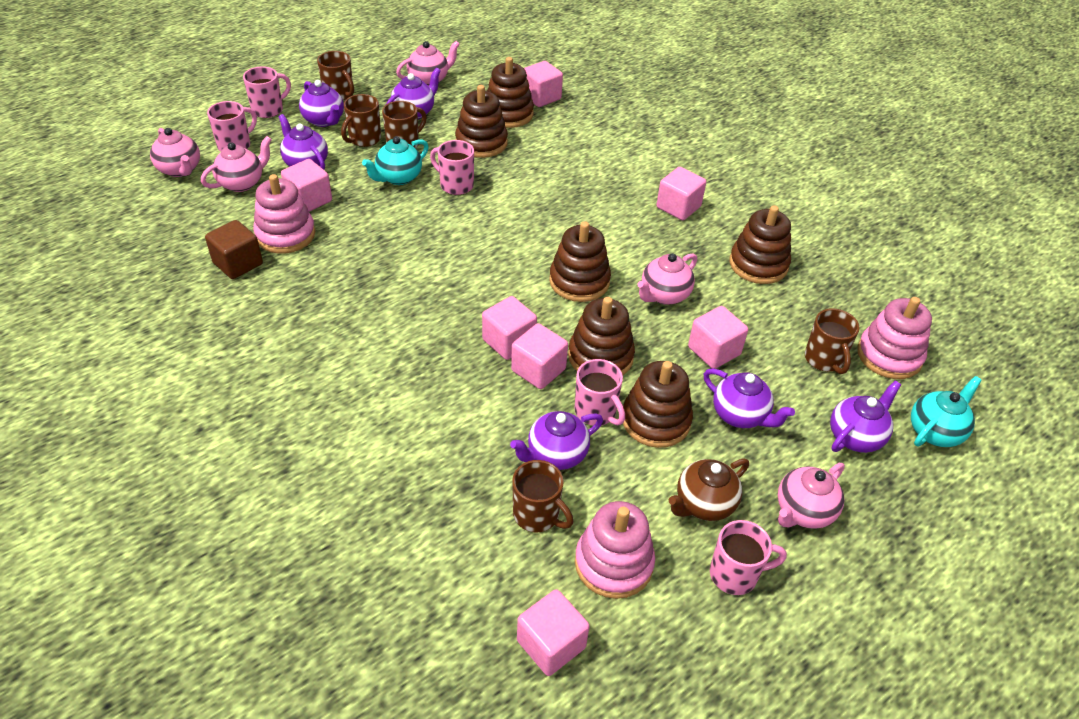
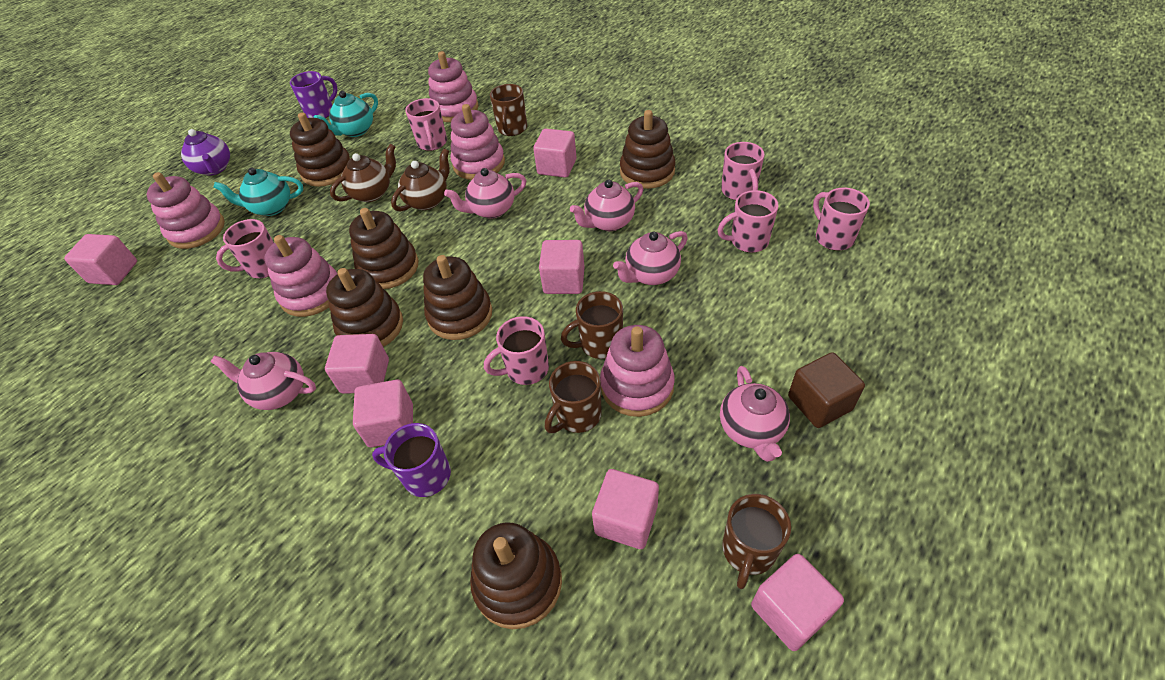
brown mug: [317,51,354,100] [341,94,381,147] [382,101,427,148] [512,460,573,533] [805,308,859,374] = 5 -> [490,84,527,136] [545,361,602,433] [561,291,623,359] [722,494,791,589] = 4
brown teapot: [669,458,749,521] = 1 -> [330,144,396,202] [391,149,449,212] = 2
pink mug: [207,101,257,152] [243,66,291,118] [430,140,474,195] [575,359,625,425] [710,520,787,595] = 5 -> [216,219,274,278] [405,98,447,151] [484,316,549,385] [717,190,779,253] [721,142,765,200] [813,188,870,251] = 6
pink stacking toy: [253,174,315,254] [575,501,655,599] [858,297,932,379] = 3 -> [146,172,225,249] [265,235,337,317] [428,51,479,122] [451,104,505,180] [600,325,675,417] = 5
purple mug: none = 0 -> [290,71,338,118] [372,423,451,497] = 2
purple teapot: [278,114,328,170] [299,80,344,127] [386,68,441,119] [510,411,603,470] [704,368,795,428] [830,380,901,453] = 6 -> [181,129,230,176] = 1

